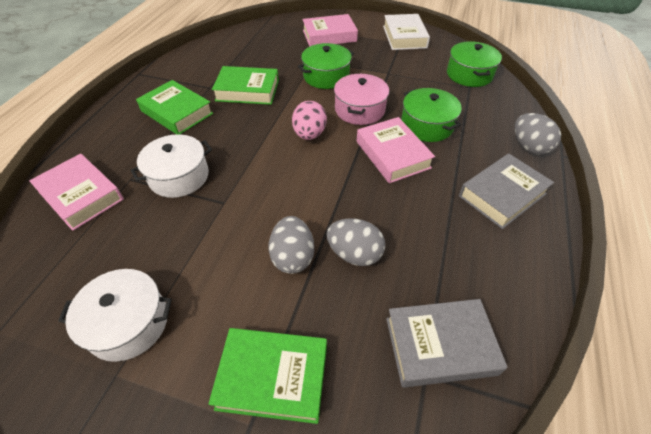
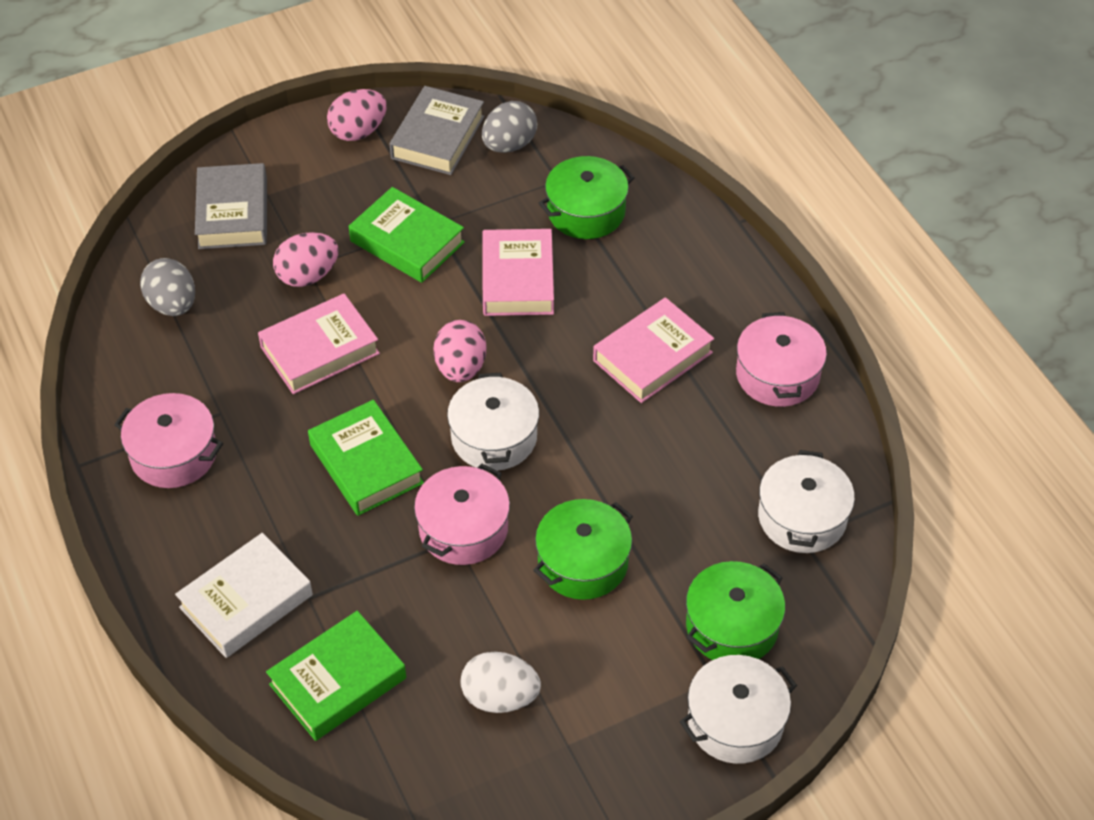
grey egg: [269,216,314,274] [326,218,385,266] [515,113,561,155] = 3 -> [140,258,195,316] [482,101,537,153] = 2
pink egg: [292,101,327,140] = 1 -> [273,232,339,287] [327,89,387,141] [434,320,486,382] = 3
pink pot: [334,74,389,125] = 1 -> [114,393,223,488] [414,464,510,565] [736,312,827,407] = 3
white egg: none = 0 -> [461,652,541,713] = 1
white pot: [58,269,172,362] [130,134,212,198] = 2 -> [447,373,539,471] [680,655,797,764] [758,450,855,553] = 3

